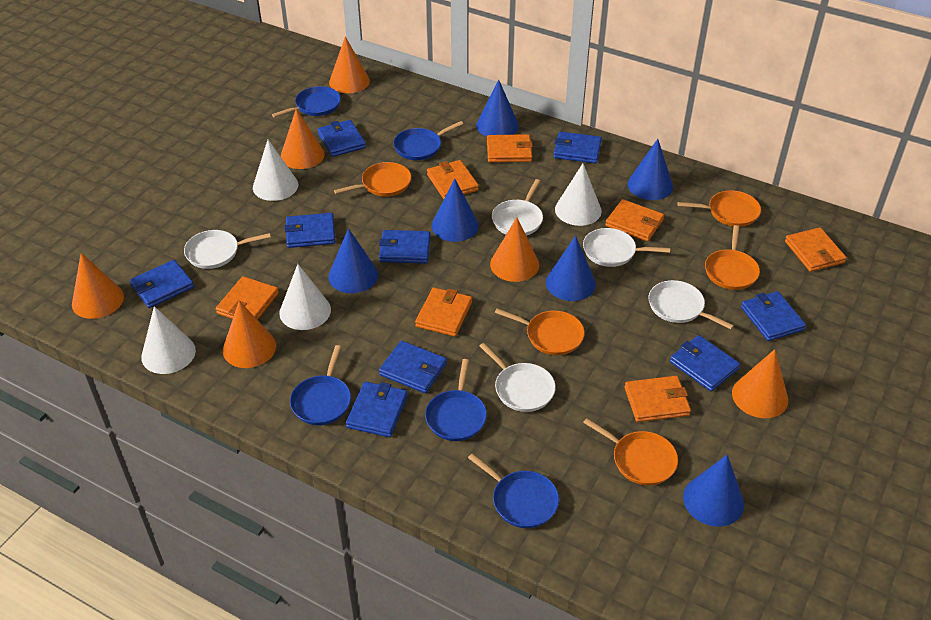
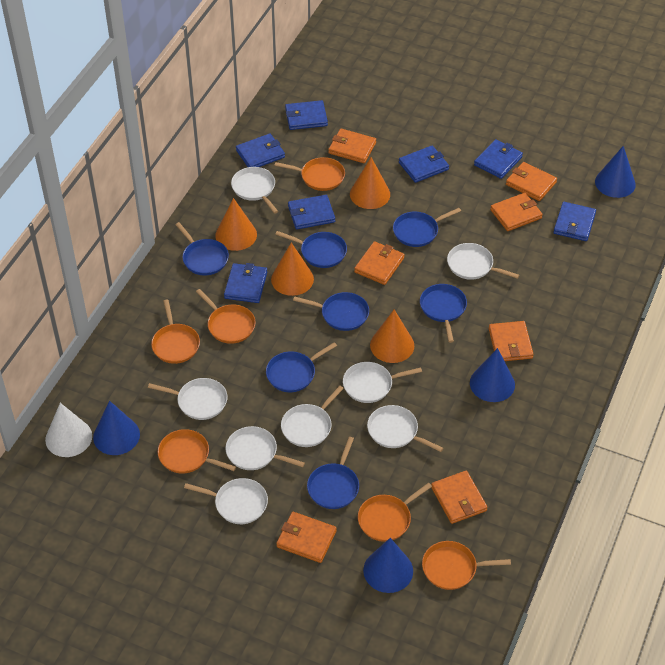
blue cone: [329,228,378,293] [432,179,479,242] [476,80,519,137] [546,236,596,301] [628,139,673,200] [683,455,744,527] = 6 -> [93,401,140,455] [363,538,413,593] [470,348,515,402] [595,146,636,198] = 4
blue pan: [272,86,341,118] [290,345,351,425] [393,121,463,160] [425,359,487,441] [468,453,559,528] = 5 -> [175,222,229,276] [266,342,337,392] [275,231,347,268] [293,292,369,331] [307,437,359,509] [393,208,461,247] [420,284,467,343] = 7
blue wallet: [130,260,194,308] [284,213,335,248] [318,120,366,157] [346,381,408,437] [379,230,431,264] [379,341,447,393] [553,131,602,163] [670,335,740,391] [741,291,806,341] = 9 -> [224,263,267,303] [236,134,285,167] [285,100,328,130] [288,195,335,229] [399,146,449,183] [474,139,523,179] [553,202,596,241] = 7
orange cone: [72,253,124,319] [223,301,276,368] [280,109,325,169] [329,36,370,93] [490,217,539,282] [732,349,788,418] = 6 -> [215,198,257,251] [271,242,314,296] [350,157,390,209] [370,310,414,363] = 4
orange pan: [334,162,411,197] [495,308,585,355] [583,418,678,486] [678,190,761,227] [705,225,760,290] = 5 -> [151,299,200,364] [158,429,236,474] [196,289,256,344] [274,157,345,191] [358,483,432,542] [422,541,511,590] = 6
white cone: [141,306,196,374] [253,140,298,201] [279,264,331,330] [555,163,602,226] = 4 -> [45,403,92,457] = 1
white pan: [184,230,271,269] [480,343,556,412] [492,179,543,235] [583,228,670,267] [648,280,734,329] = 5 -> [148,378,227,420] [184,478,268,524] [226,426,305,470] [231,167,278,214] [281,386,344,447] [343,362,422,403] [367,405,443,452] [447,243,519,280] = 8

